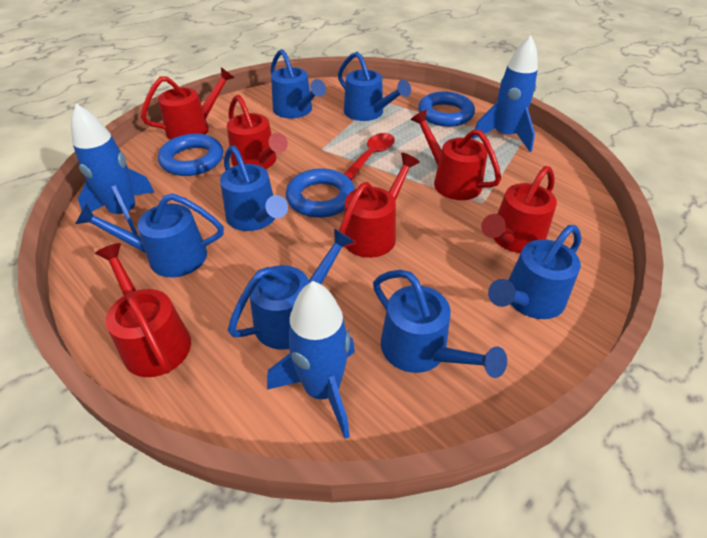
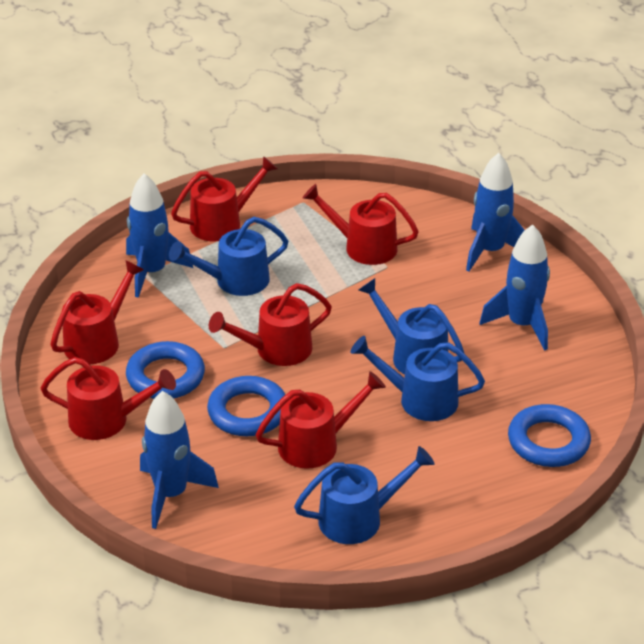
blue rocket: [71,104,154,235] [267,281,355,439] [472,35,538,152] = 3 -> [126,173,193,298] [140,391,219,529] [466,153,525,272] [480,224,550,351] = 4
blue watering can: [75,193,224,277] [220,146,288,231] [228,228,354,350] [270,49,326,119] [338,52,411,121] [373,270,507,378] [488,225,581,319] = 7 -> [169,217,289,296] [294,446,435,544] [351,336,485,421] [359,278,465,374] = 4
red spoon: [344,133,395,180] = 1 -> none = 0

